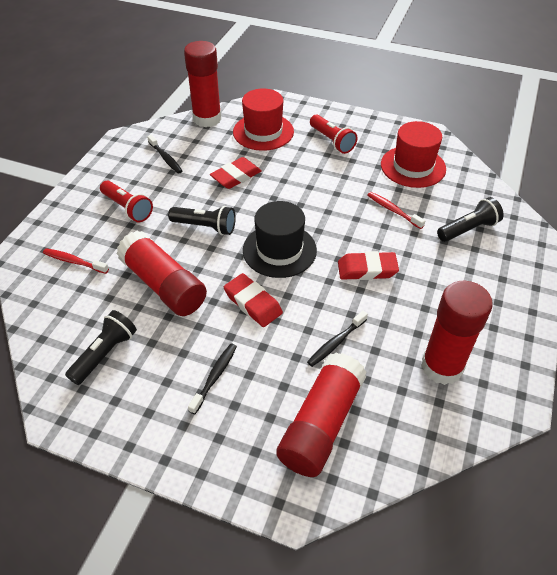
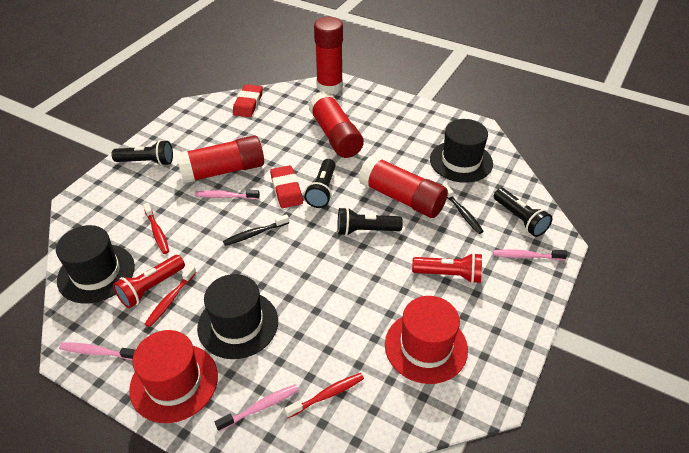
black flashlight: [65,310,137,385] [168,206,236,235] [437,197,504,242] = 3 -> [111,140,173,166] [304,159,336,208] [337,207,403,236] [494,188,553,237] = 4
black hat: [243,201,317,278] = 1 -> [56,225,135,304] [197,274,278,359] [430,119,493,183] = 3
black toothbrush: [147,135,182,174] [188,344,237,414] [307,311,368,367] = 3 -> [223,214,289,246] [444,185,484,234] = 2
pink toothbrush: none = 0 -> [59,343,135,360] [194,190,260,200] [215,384,299,432] [493,249,568,260] = 4
red eraser: [210,157,262,189] [224,273,283,327] [338,251,399,280] = 3 -> [233,84,263,117] [270,165,303,208] = 2
red toothbrush: [43,248,109,274] [367,192,425,229] = 2 -> [143,203,169,254] [144,265,196,327] [284,373,364,418] = 3

